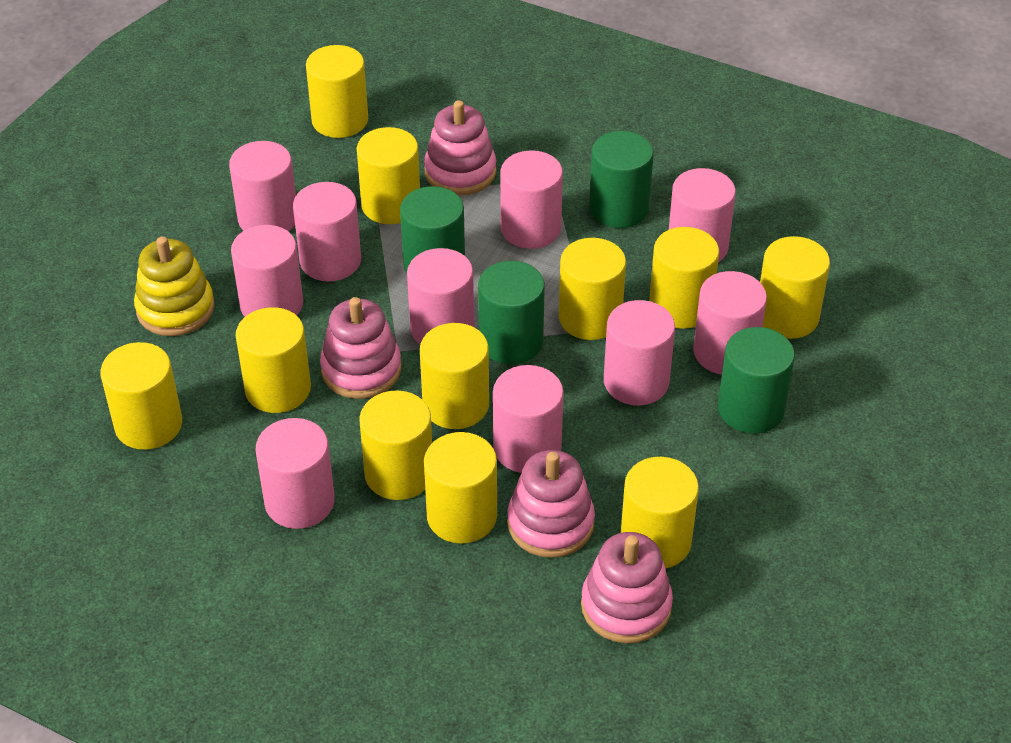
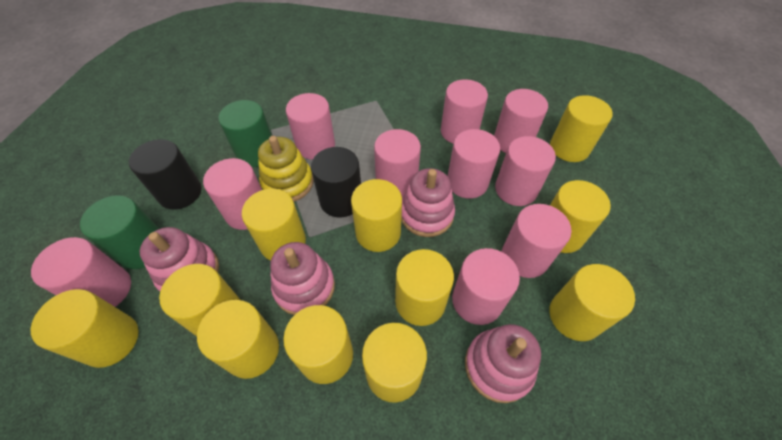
black cylinder: none = 0 -> [129,139,202,210] [311,147,361,218] = 2
green cylinder: [400,186,465,274] [478,261,545,364] [589,131,654,228] [718,327,795,434] = 4 -> [80,195,159,269] [218,100,272,167] = 2

